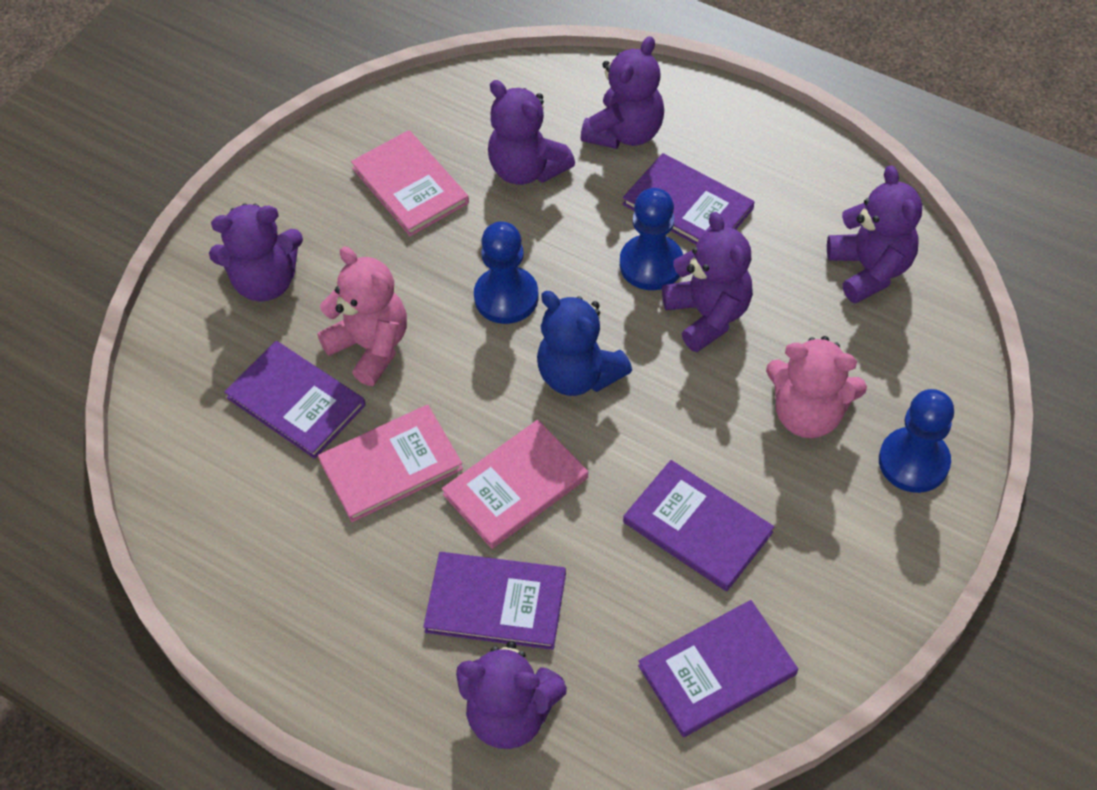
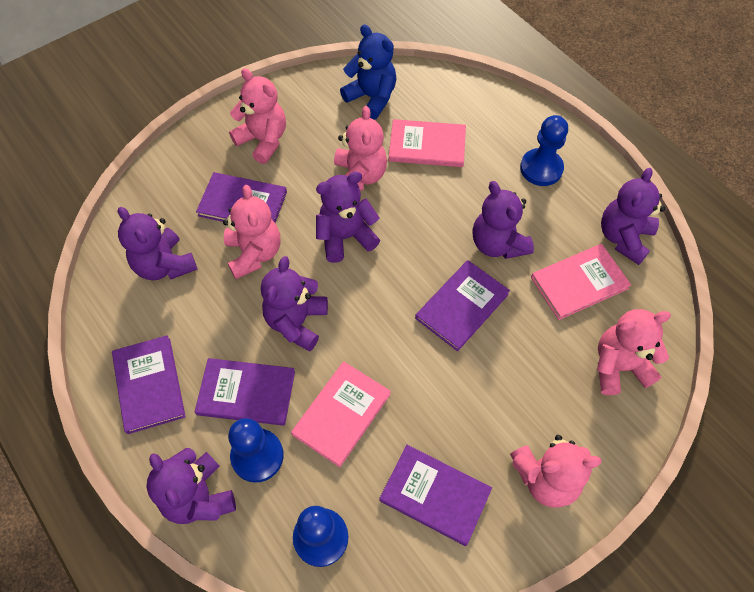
pink teddy bear: [317,247,407,386] [766,336,867,438] = 2 -> [223,185,280,279] [229,68,286,164] [334,106,387,191] [510,435,602,508] [597,309,671,395] = 5

